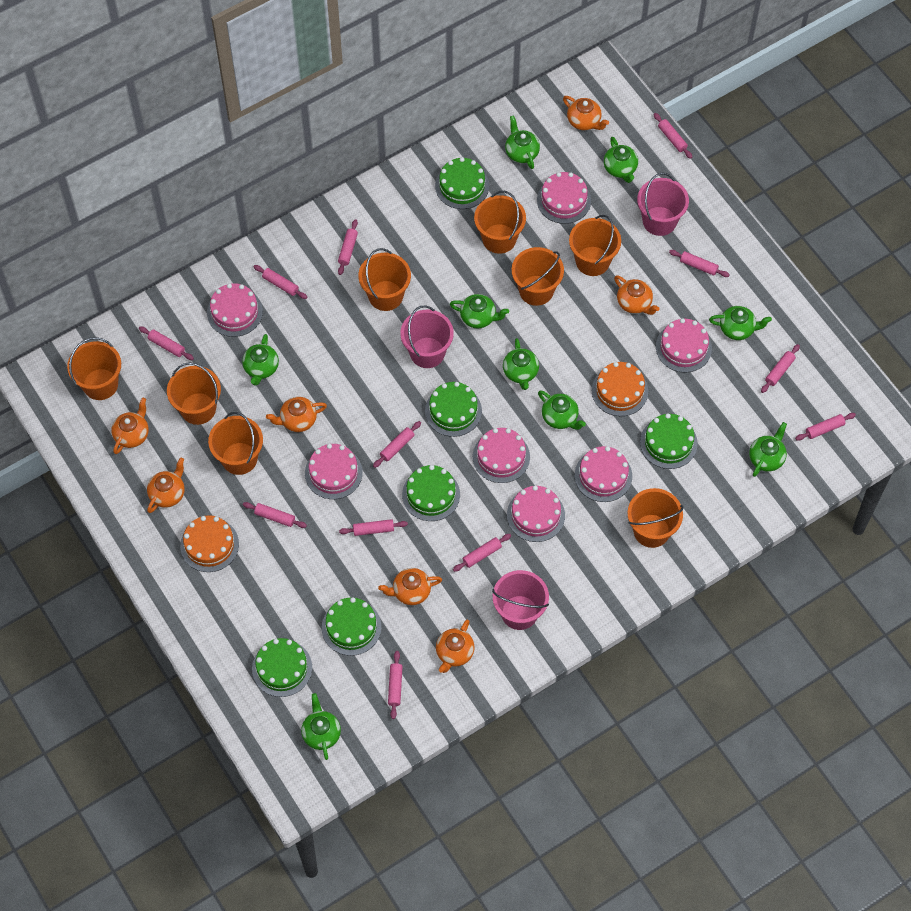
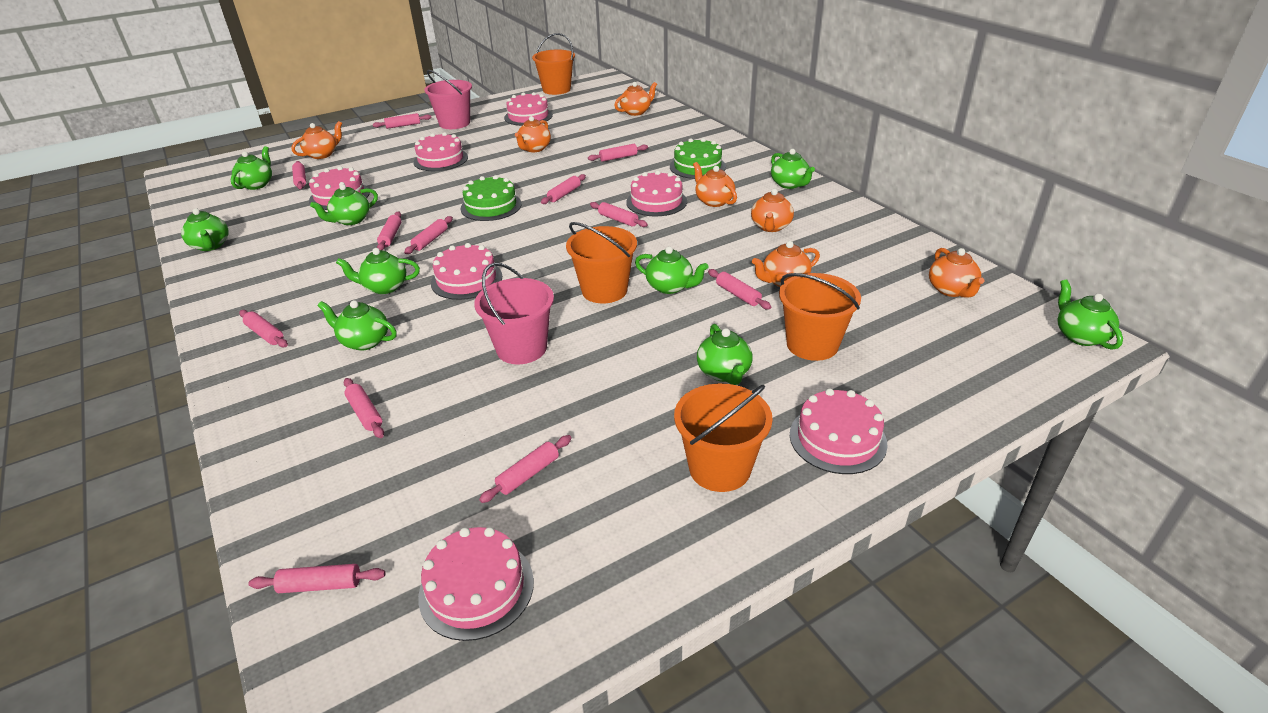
green cake: [252,638,312,697] [322,597,381,656] [402,465,460,521] [425,382,482,437] [435,157,489,209] [640,414,698,469] = 6 -> [461,175,522,221] [670,138,726,179] = 2
orange bucket: [67,337,121,400] [167,362,221,425] [208,412,263,475] [358,248,411,311] [474,191,526,254] [512,247,564,306] [569,215,621,276] [627,488,684,548] = 8 -> [532,33,575,95] [566,222,637,303] [674,383,773,492] [779,273,861,361] = 4
orange cake: [180,515,239,572] [592,362,648,416] = 2 -> none = 0
pink bucket: [400,305,454,368] [492,570,549,630] [637,173,689,236] = 3 -> [424,70,472,129] [474,263,554,364] = 2

